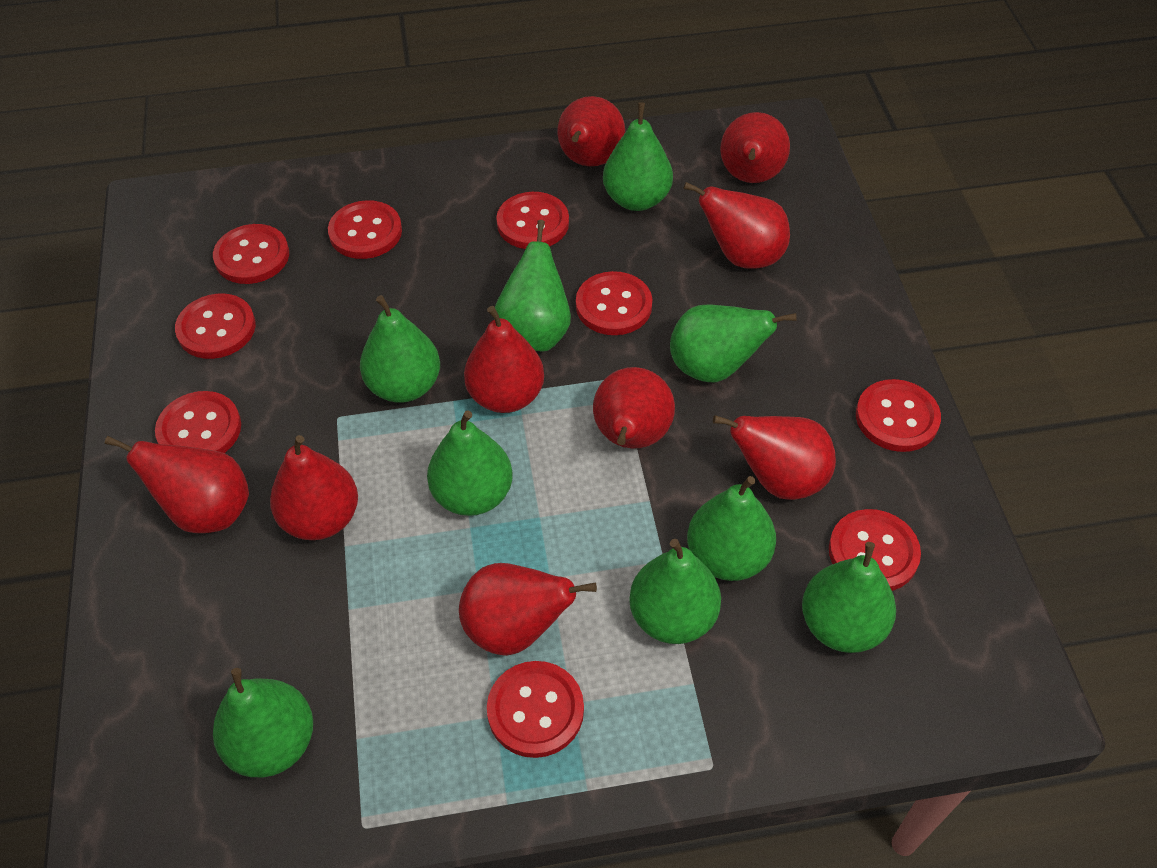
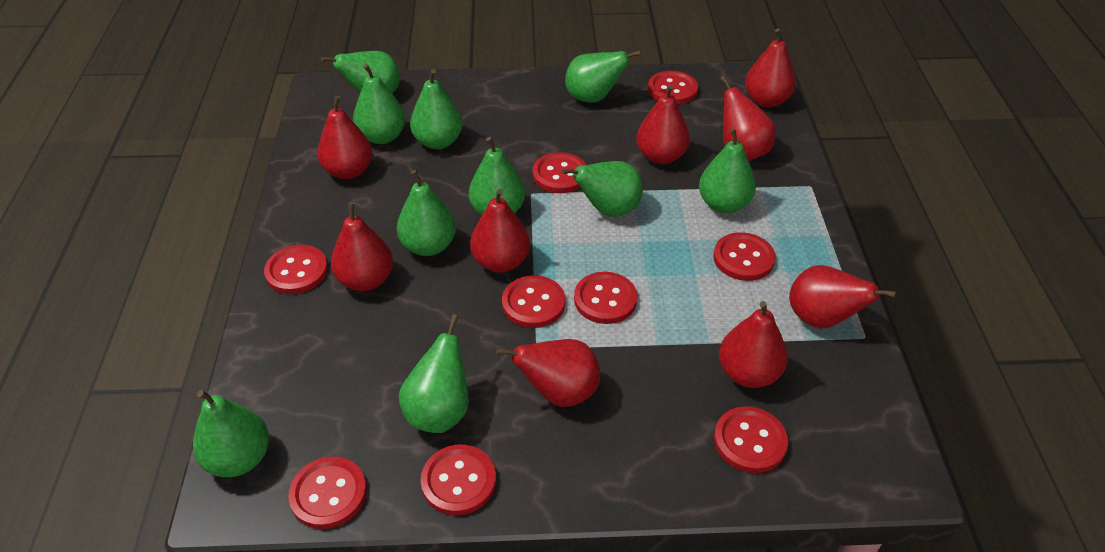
green pear: [213,668,313,777] [360,295,440,403] [427,410,513,516] [495,220,571,352] [603,102,673,211] [629,539,721,644] [670,304,797,383] [687,476,776,581] [802,542,896,653] = 9 -> [193,390,269,477] [321,51,400,93] [353,64,406,144] [397,170,456,256] [399,314,469,433] [410,69,463,149] [469,137,525,215] [562,161,643,217] [565,50,641,103] [699,128,756,213] = 10

